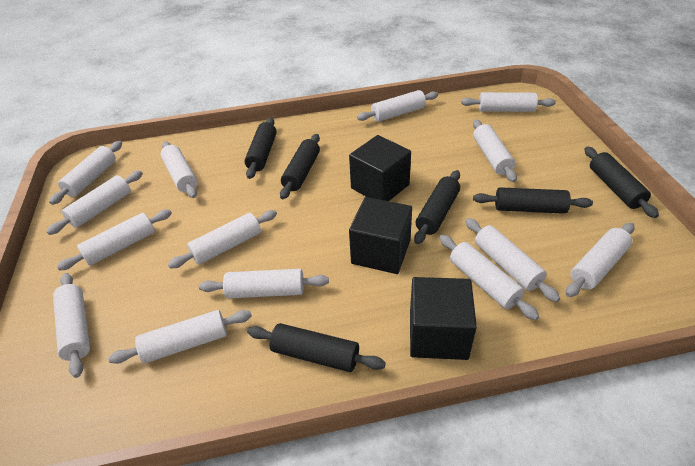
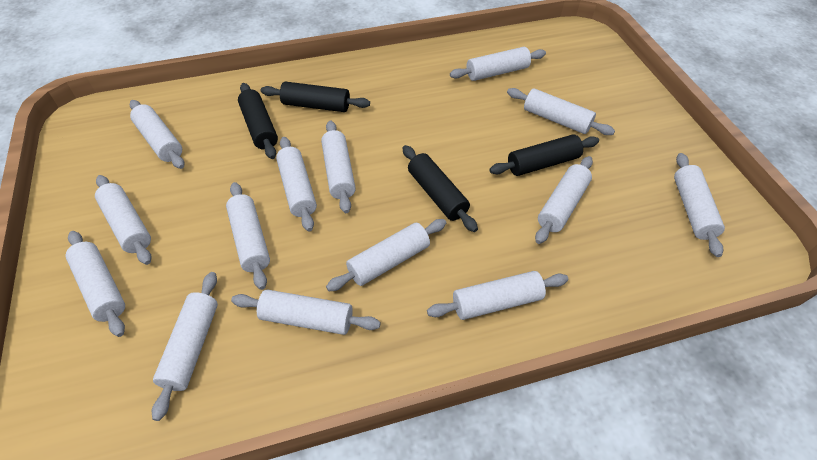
black cube: [349,135,411,201] [349,197,412,274] [410,277,477,360] = 3 -> none = 0
black rolling pin: [245,117,277,179] [247,323,386,372] [280,134,320,199] [414,170,460,244] [473,187,593,214] [584,147,659,218] = 6 -> [238,83,278,159] [261,82,370,112] [402,145,478,232] [489,135,599,176] = 4

